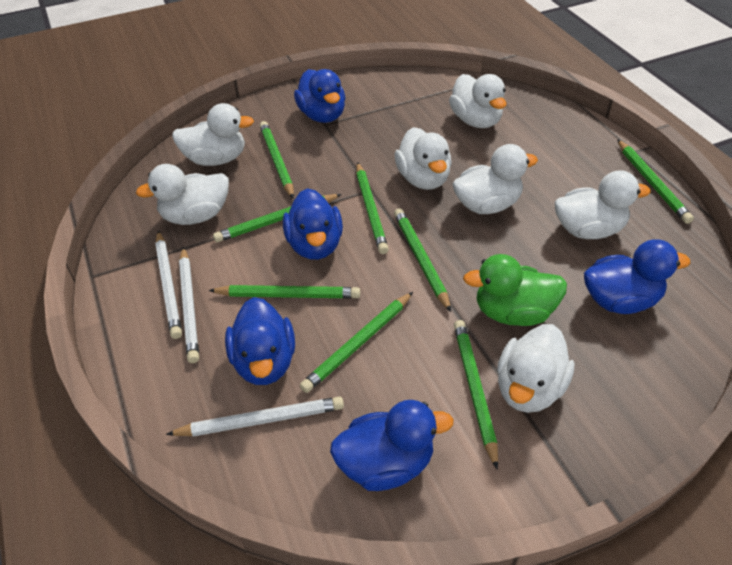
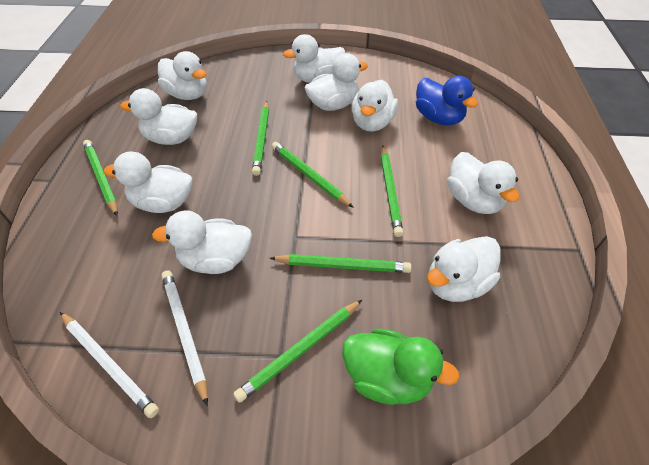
blue duck: [225,297,295,385] [283,188,343,260] [294,69,345,123] [330,400,453,491] [584,239,690,314] = 5 -> [416,76,478,126] = 1
green pencil: [208,285,360,298] [213,194,341,243] [260,121,294,199] [300,292,413,393] [356,162,389,254] [394,208,451,312] [454,320,498,470] [617,139,694,224] = 8 -> [83,140,118,216] [233,300,362,403] [252,101,269,176] [270,254,411,273] [271,142,354,208] [381,146,403,237] = 6
white duck: [136,164,229,225] [172,103,254,166] [395,127,452,190] [449,74,507,128] [453,144,538,214] [497,324,575,413] [555,170,651,239] = 7 -> [104,152,192,213] [120,88,197,145] [152,210,252,274] [158,51,207,100] [283,34,345,83] [305,53,368,111] [351,80,398,132] [427,236,500,302] [447,152,519,214] = 9
white pencil: [155,231,182,339] [166,396,344,436] [179,247,199,363] = 3 -> [60,312,159,418] [161,270,208,406] = 2

